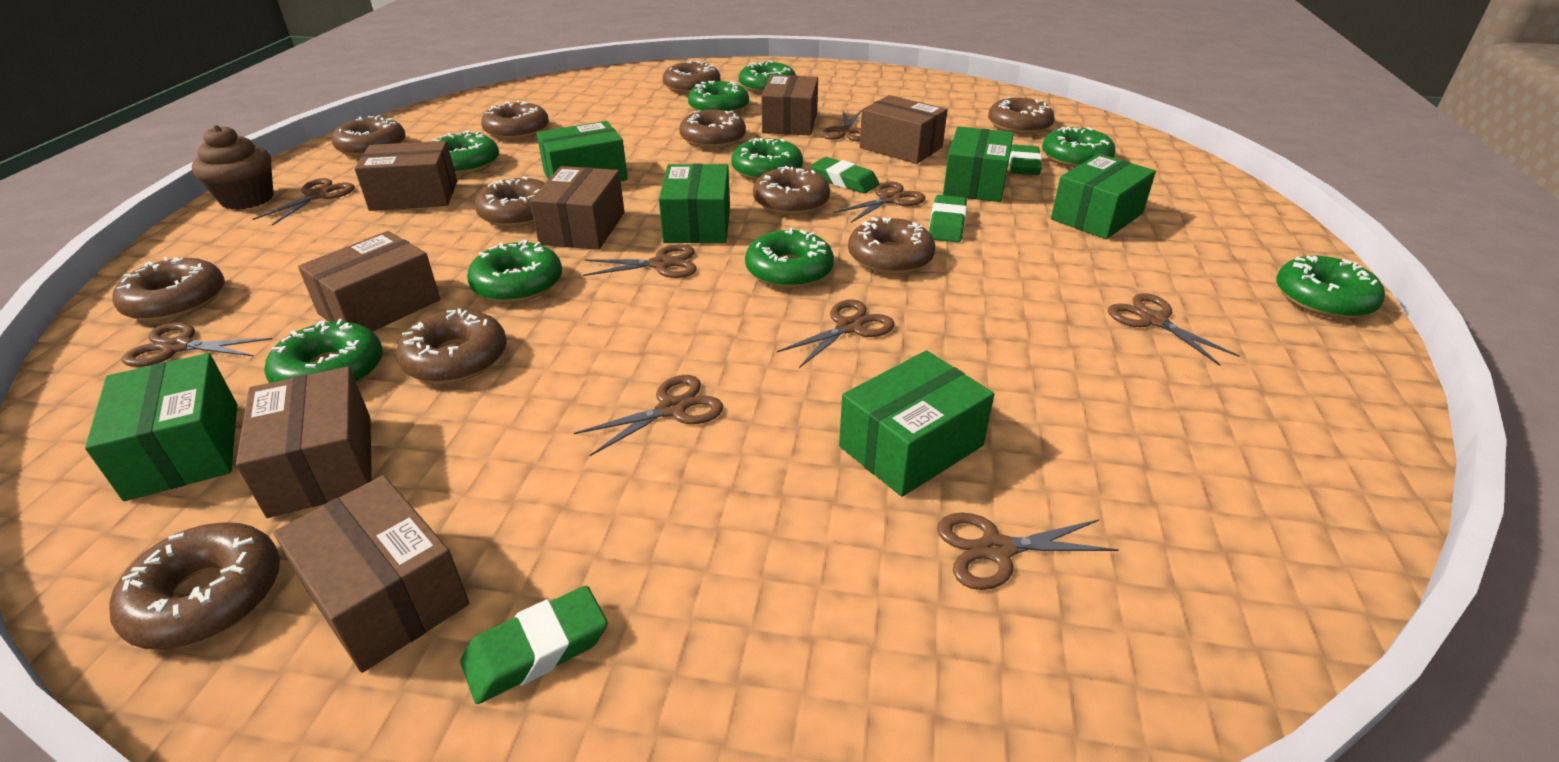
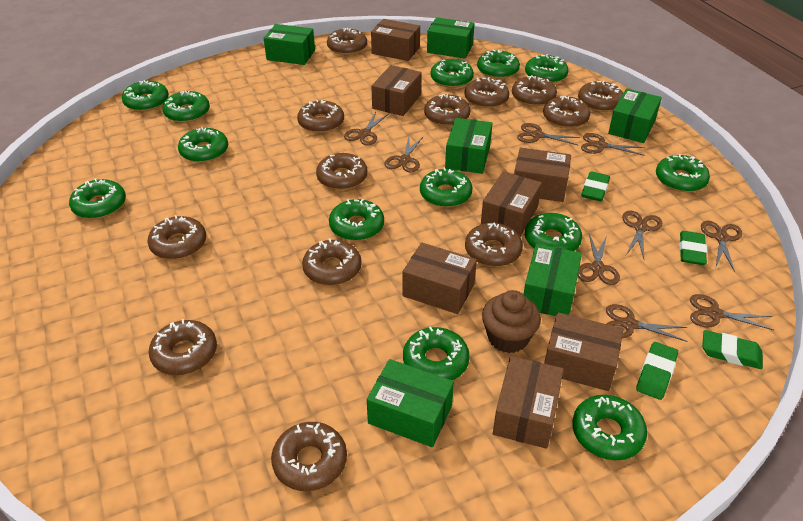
brown donut: [109,522,280,650] [112,257,224,321] [331,115,406,157] [396,308,507,384] [475,176,545,227] [481,100,549,140] [663,60,720,94] [679,110,746,148] [753,166,830,215] [848,217,935,274] [988,97,1055,134] = 11 -> [148,215,206,259] [149,319,217,375] [271,422,347,491] [297,100,344,133] [302,238,362,285] [316,153,368,190] [327,28,367,55] [424,94,471,126] [464,77,509,108] [465,223,523,267] [512,75,557,106] [543,96,590,128] [578,80,623,112] = 13
green donut: [264,319,383,384] [432,131,499,175] [467,240,562,303] [688,81,749,113] [731,138,803,181] [739,61,796,94] [745,227,834,288] [1042,127,1115,168] [1276,256,1385,319] = 9 -> [69,178,126,219] [122,80,169,111] [162,90,210,123] [178,127,228,163] [329,199,384,241] [403,327,470,380] [420,167,473,207] [431,59,474,88] [477,49,520,79] [525,54,569,83] [525,213,582,251] [572,395,647,460] [656,154,710,192] = 13

